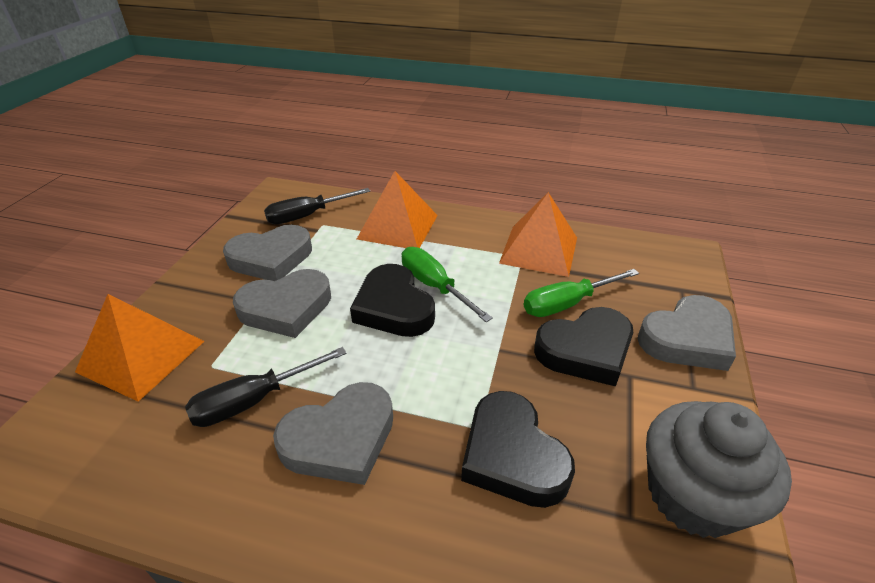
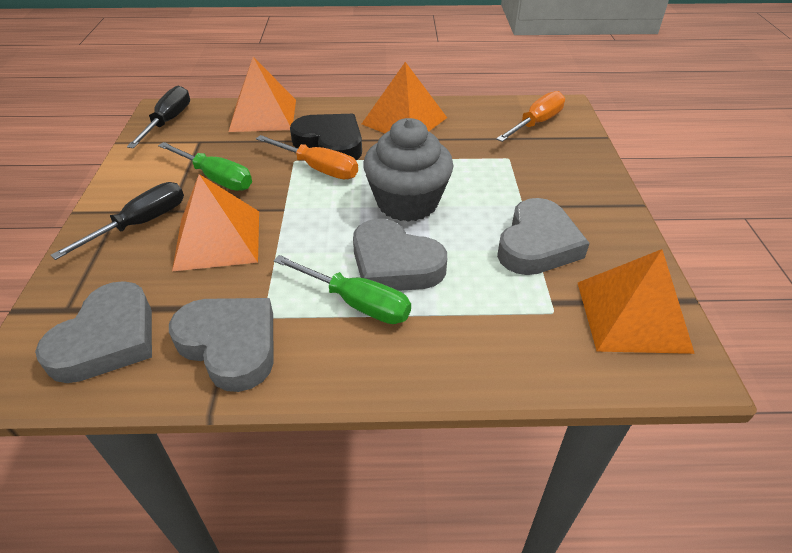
black heart: [350,264,435,337] [461,391,575,508] [534,307,633,387] = 3 -> [290,114,362,160] = 1
orange pyramid: [75,294,204,402] [357,171,438,248] [499,192,577,277] = 3 -> [172,174,259,271] [229,57,296,132] [362,62,447,133] [578,249,695,354] = 4
orange screwdriver: none = 0 -> [256,135,358,179] [496,91,565,142] = 2

